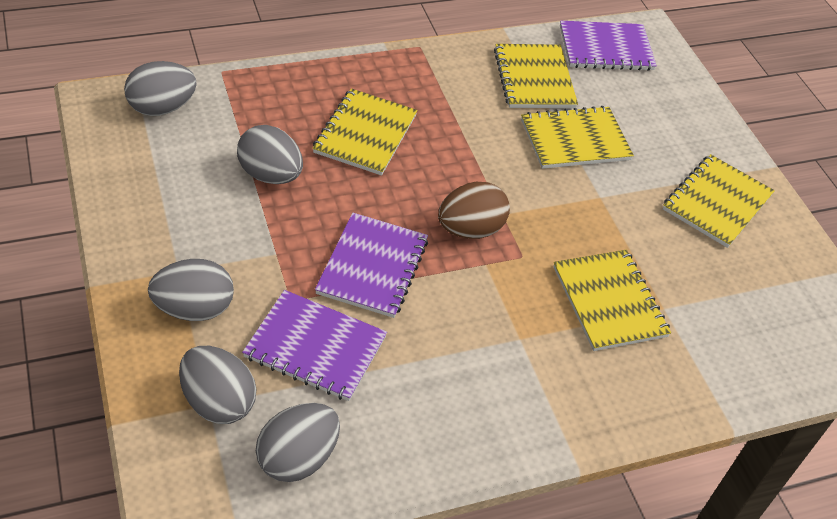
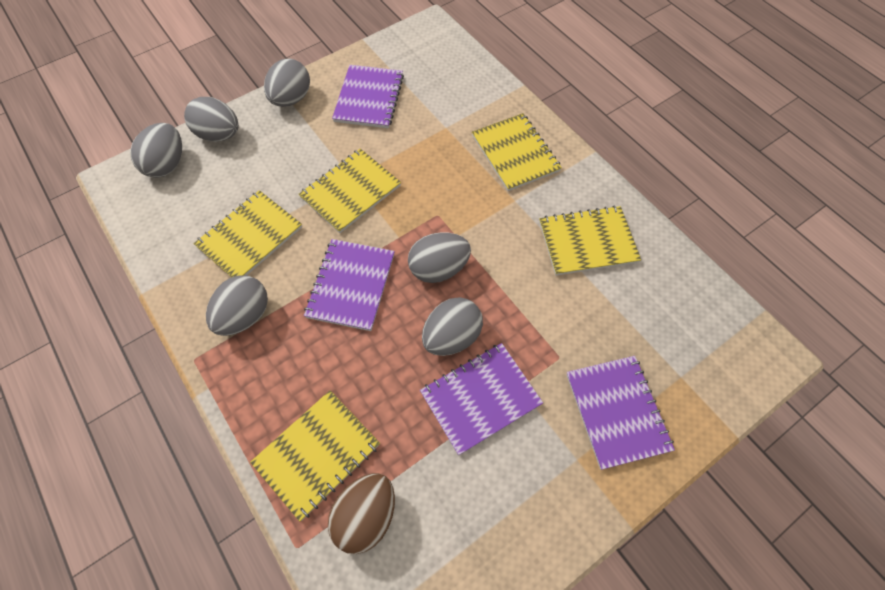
grey egg: [124,61,197,116] [148,259,234,321] [179,346,257,424] [237,125,303,184] [256,403,340,482] = 5 -> [130,123,182,178] [184,97,239,142] [206,275,268,336] [264,58,310,107] [408,233,471,283] [422,297,483,356] = 6
purple notebook: [242,290,387,401] [315,213,428,318] [560,21,657,71] = 3 -> [304,239,395,331] [332,65,404,128] [420,343,543,455] [566,356,675,470] = 4

